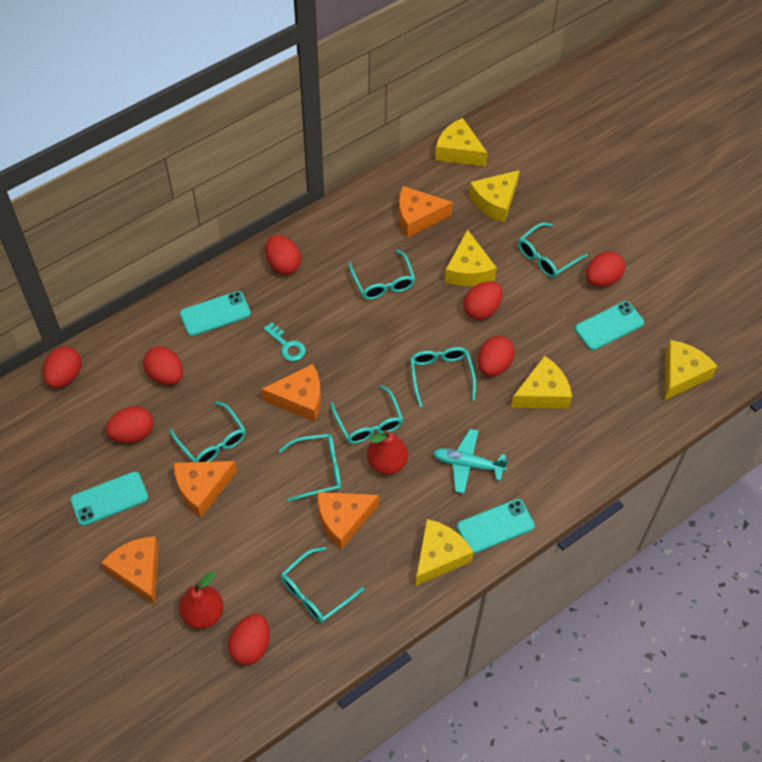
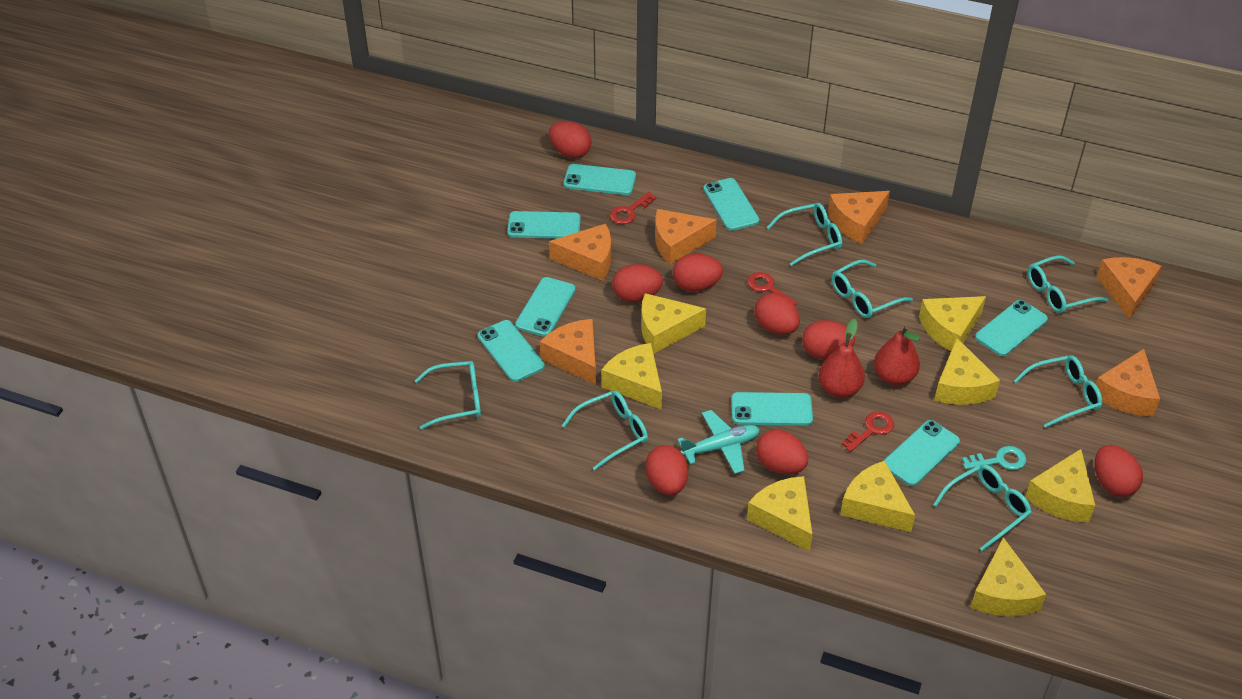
orange cheese: [101,536,159,605] [174,461,237,517] [261,364,321,422] [318,492,379,550] [399,186,453,238] = 5 -> [540,319,596,385] [549,224,611,281] [655,209,717,264] [828,191,890,244] [1096,349,1160,416] [1097,257,1162,319] = 6
red key: none = 0 -> [610,192,656,224] [747,272,797,305] [842,411,894,452] = 3
turquoise phone: [70,471,148,526] [180,291,251,336] [457,499,535,554] [575,301,644,350] = 4 -> [478,320,545,382] [507,211,581,239] [515,277,576,337] [563,164,636,195] [703,178,759,231] [731,392,813,426] [884,420,960,486] [975,300,1048,356] = 8
yellow cheese: [415,519,473,586] [435,118,488,166] [445,229,497,286] [469,170,520,223] [511,356,572,409] [665,340,718,400] = 6 -> [601,343,662,410] [641,293,706,354] [747,476,813,552] [840,461,915,532] [919,296,986,351] [934,338,1000,405] [970,537,1046,617] [1025,449,1095,522] = 8

